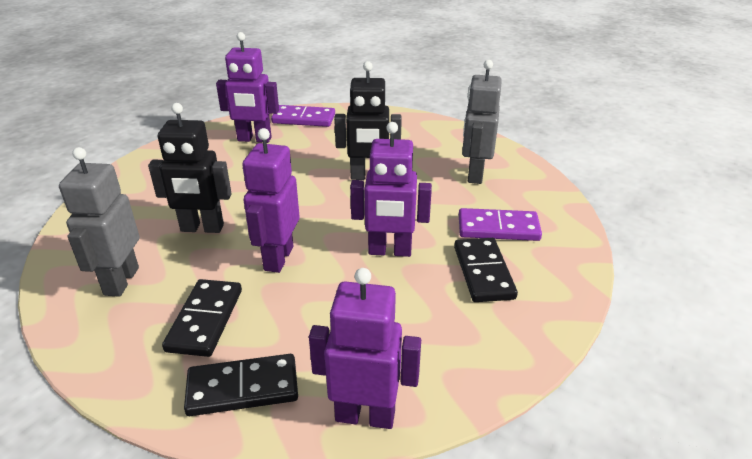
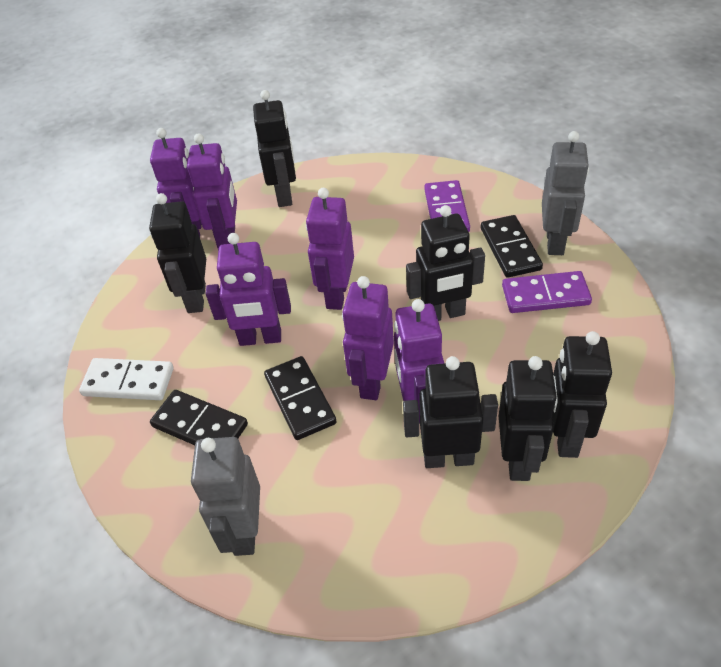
black robot: [148,103,232,233] [334,61,402,180] = 2 -> [149,193,206,313] [253,90,296,207] [403,356,498,468] [406,205,485,321] [499,356,557,481] [552,331,612,458] = 6
purple robot: [216,32,279,143] [242,128,300,273] [309,268,421,429] [350,122,432,257] = 4 -> [150,128,202,237] [187,133,237,250] [205,233,291,346] [306,188,354,310] [342,276,394,400] [394,299,445,424] = 6
white domino: none = 0 -> [79,358,173,400] = 1

